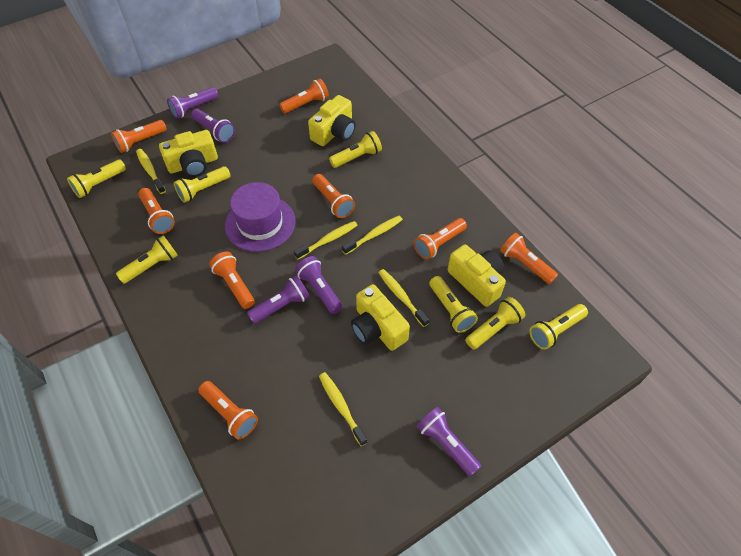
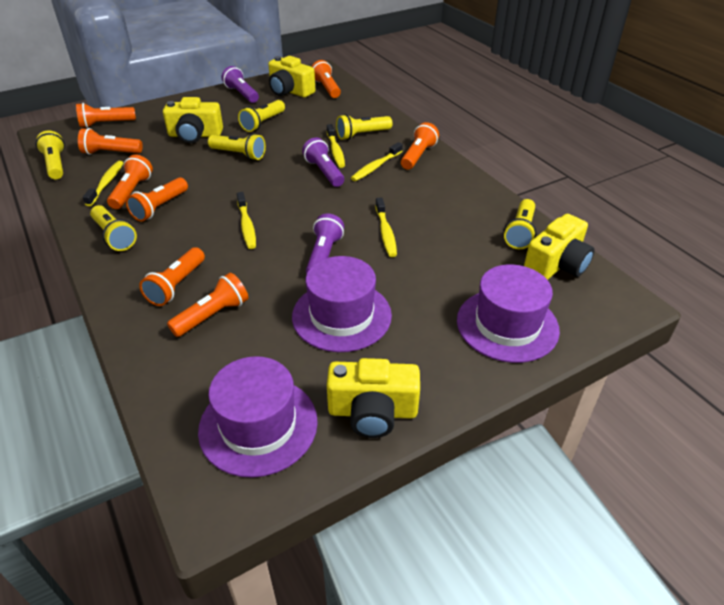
purple flashlight: [167,87,218,119] [191,109,235,143] [247,275,310,324] [295,256,343,314] [417,407,481,477] = 5 -> [222,66,259,103] [302,137,344,187] [306,213,344,274] = 3
purple hat: [225,182,296,252] = 1 -> [198,356,318,478] [292,256,392,352] [457,265,560,363] = 3
yellow flashlight: [67,159,126,198] [116,235,178,284] [174,166,231,203] [329,131,382,168] [429,276,478,333] [465,297,525,350] [529,304,588,350] = 7 -> [36,130,65,179] [90,205,137,251] [208,133,266,160] [238,100,285,132] [336,114,392,140] [504,199,536,249] = 6

